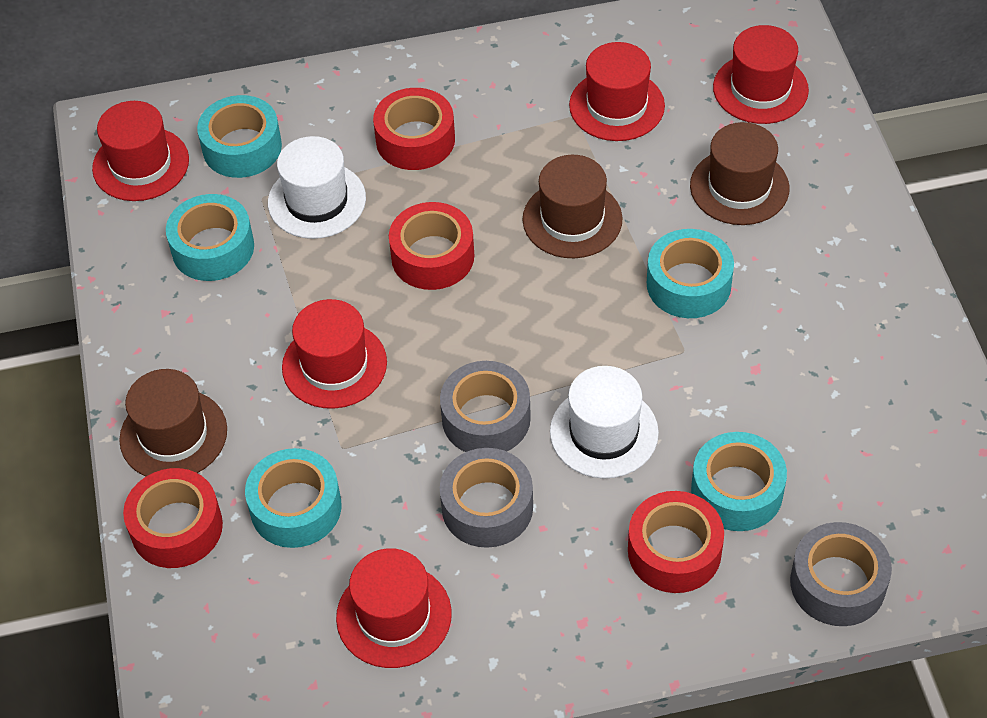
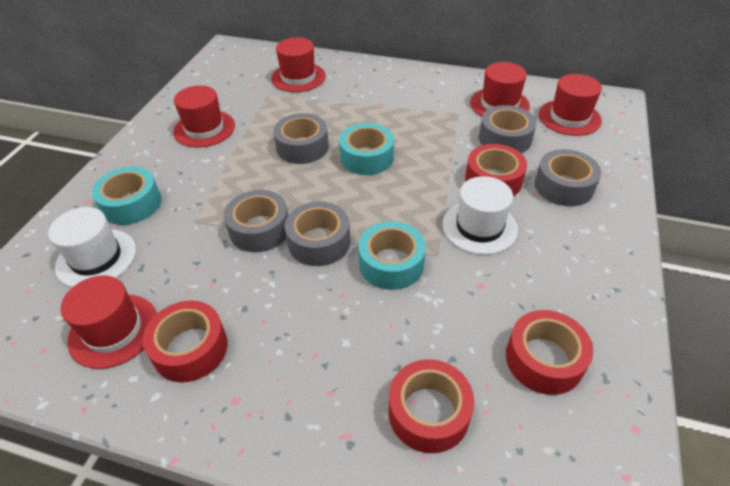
brown hat: [119,369,227,477] [522,155,622,258] [690,122,790,225] = 3 -> none = 0
grey tape: [440,361,531,452] [440,448,533,548] [790,522,892,626] = 3 -> [224,190,288,252] [273,113,329,164] [285,201,351,266] [479,105,536,153] [535,149,601,206] = 5
turquoise tape: [166,194,254,281] [197,95,282,178] [245,448,342,548] [647,229,734,318] [691,432,787,531] = 5 -> [92,167,161,225] [339,123,394,175] [358,221,426,290] = 3

